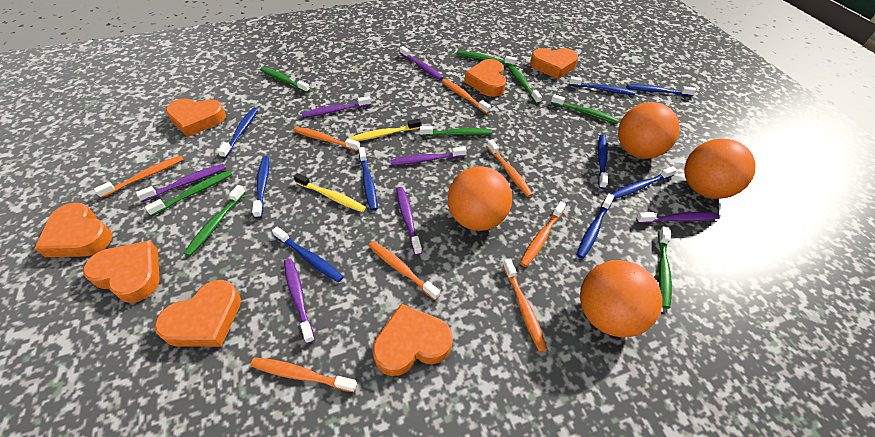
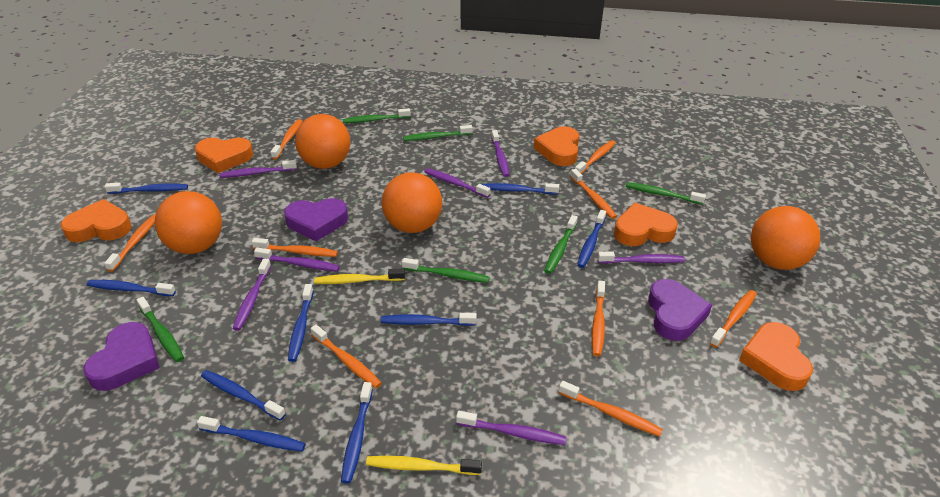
green toothbrush: [145,170,232,216] [184,185,246,256] [260,67,310,93] [420,126,492,136] [456,51,517,66] [508,65,542,104] [551,94,619,124] [658,227,672,309] = 8 -> [137,297,184,362] [343,108,411,123] [402,258,490,283] [403,125,473,141] [544,215,578,274] [626,182,706,205] = 6
orange heart: [34,203,112,257] [83,241,160,303] [155,280,241,347] [166,99,226,137] [373,304,453,376] [464,59,506,97] [530,48,578,79] = 7 -> [60,199,131,242] [195,138,253,173] [534,126,579,166] [614,203,678,246] [739,322,813,391] = 5
orange toothbrush: [94,155,184,198] [250,357,357,392] [293,127,360,151] [368,241,440,300] [441,79,491,114] [487,140,533,197] [503,259,547,352] [520,201,566,267] = 8 -> [104,215,155,272] [252,238,338,257] [271,119,302,159] [311,325,382,388] [559,381,663,437] [570,169,617,219] [575,140,616,174] [592,280,605,356] [710,290,757,348] = 9
purple heart: none = 0 -> [84,322,160,391] [284,198,348,241] [648,279,712,341] = 3

